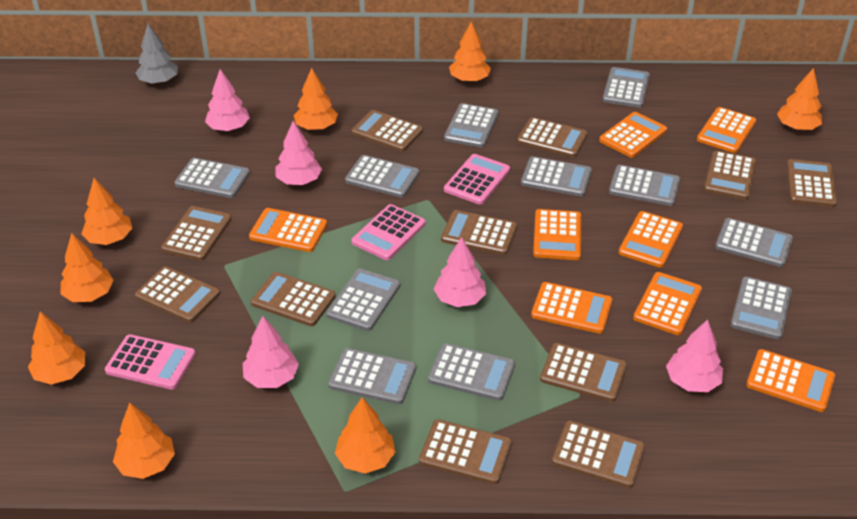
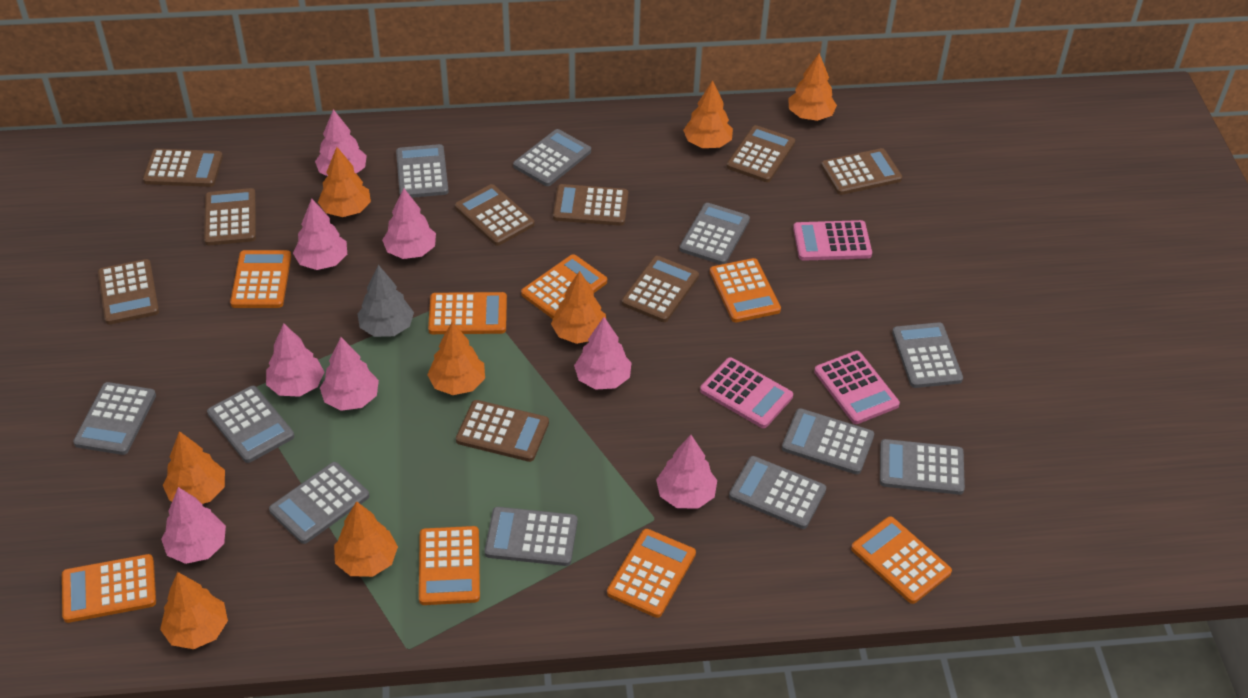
brown calculator: [135,266,220,323] [161,206,231,261] [251,272,336,326] [352,110,423,152] [419,419,512,484] [441,210,517,255] [517,117,588,157] [540,343,627,402] [552,420,645,488] [704,151,756,200] [787,159,837,207] = 11 -> [98,259,159,325] [143,149,223,187] [204,188,256,245] [455,184,535,246] [456,400,549,462] [553,184,628,226] [622,256,699,322] [727,125,795,182] [821,148,902,195] = 9
pink tree: [205,69,250,131] [243,316,299,388] [275,121,322,185] [434,237,486,307] [666,319,723,392] = 5 -> [161,487,226,564] [266,323,324,397] [293,199,347,270] [315,109,367,176] [320,337,379,411] [382,188,436,259] [574,317,632,390] [656,435,717,509] = 8

